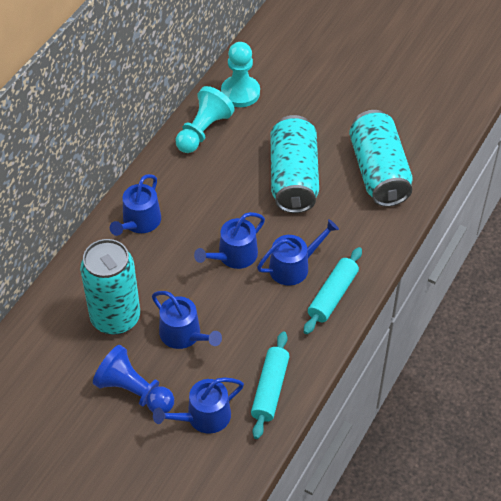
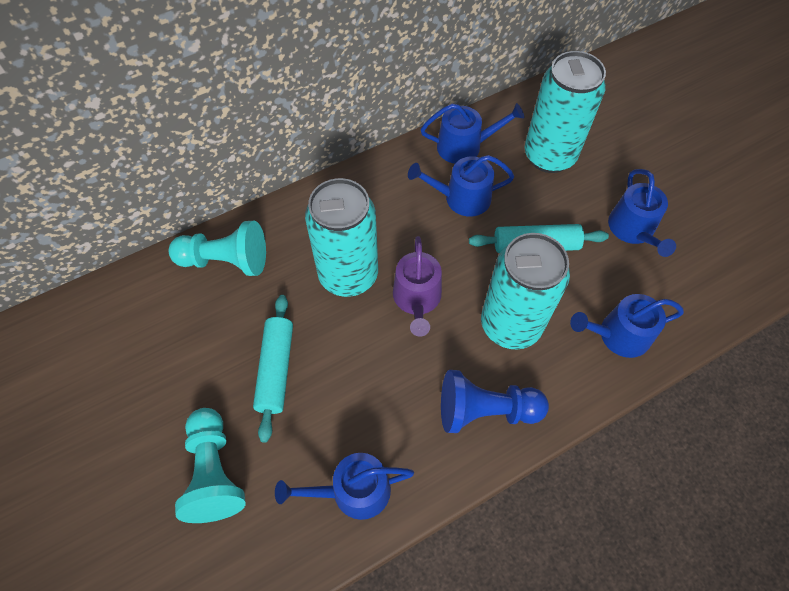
purple watering can: none = 0 -> [393,236,442,337] = 1

